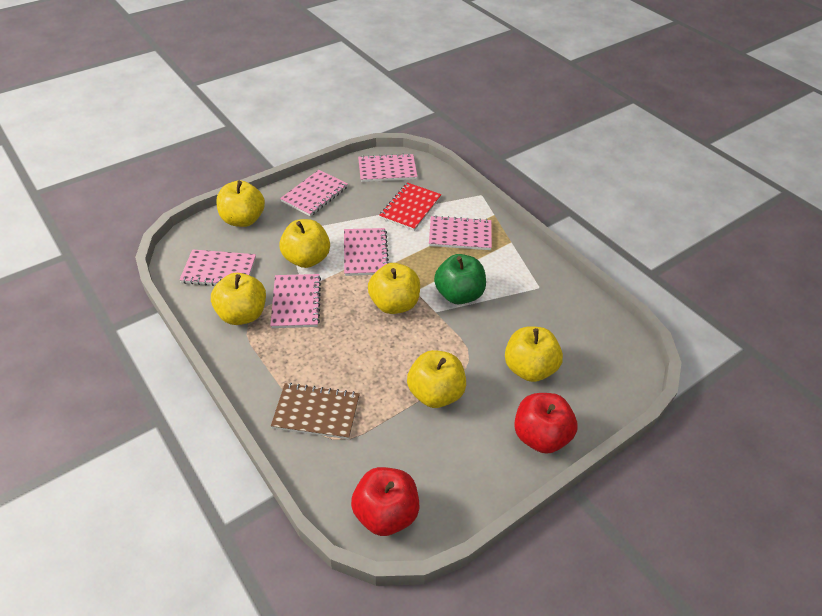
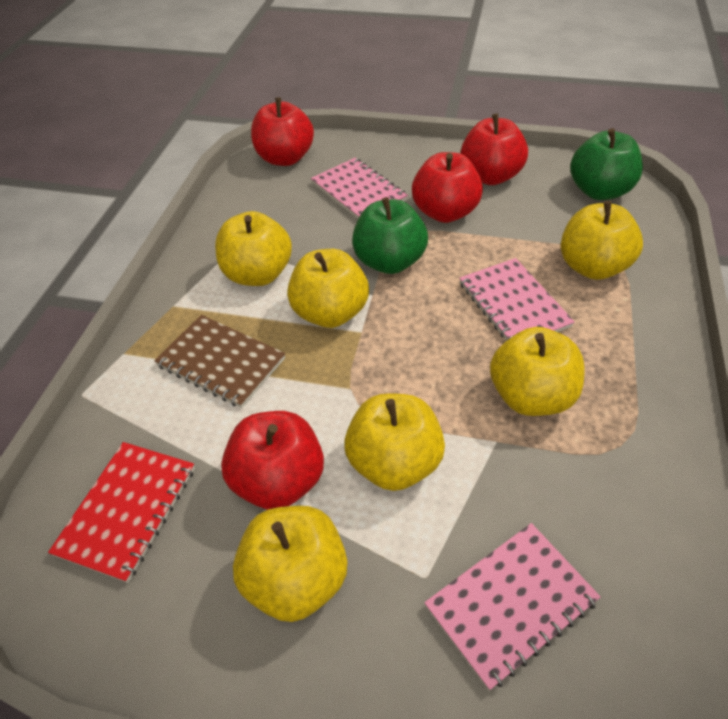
green apple: [434,254,486,305] = 1 -> [352,197,428,274] [570,128,643,200] = 2
pink notebook: [179,249,256,286] [270,274,321,328] [280,170,348,216] [344,228,389,276] [358,153,418,182] [429,215,492,250] = 6 -> [311,158,408,219] [424,523,601,690] [459,258,575,341] = 3
red apple: [351,467,419,536] [514,393,578,454] = 2 -> [221,411,324,510] [251,97,314,166] [412,152,483,223] [460,113,528,185] = 4

